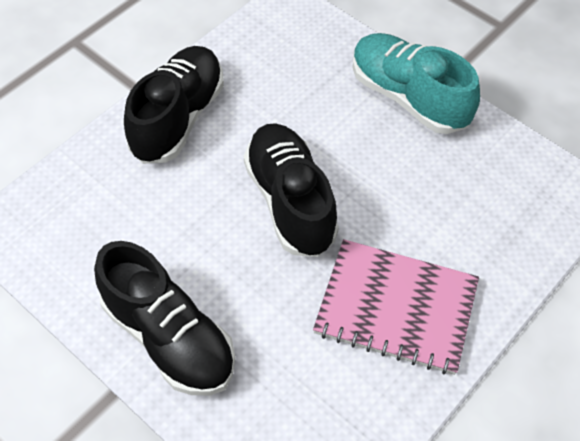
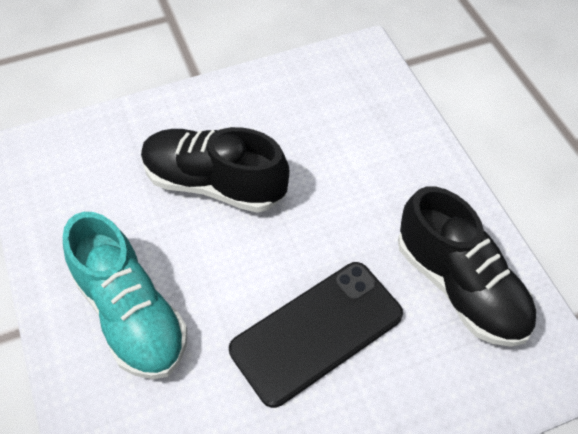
black phone: none = 0 -> [229,262,403,408] = 1
black shoe: [94,241,235,395] [124,46,224,164] [244,123,339,257] = 3 -> [141,127,290,213] [398,186,536,347] = 2
pink notebook: [313,239,479,375] = 1 -> none = 0

